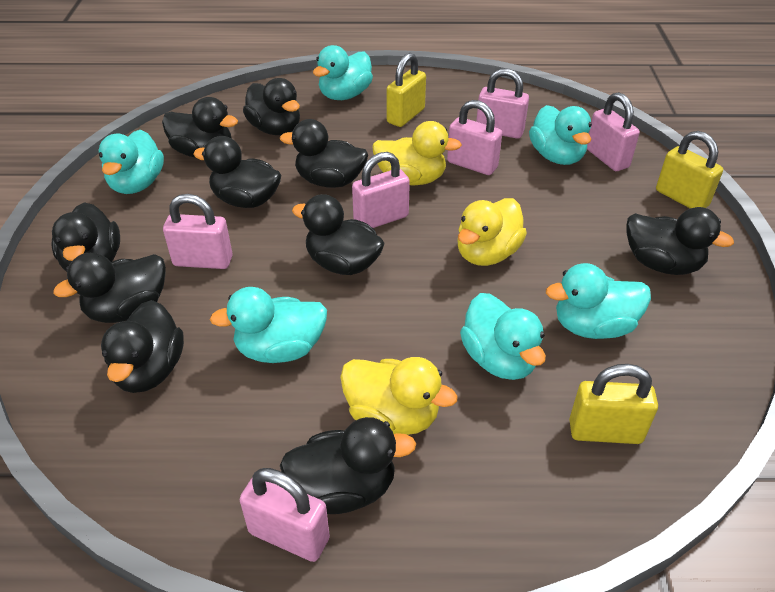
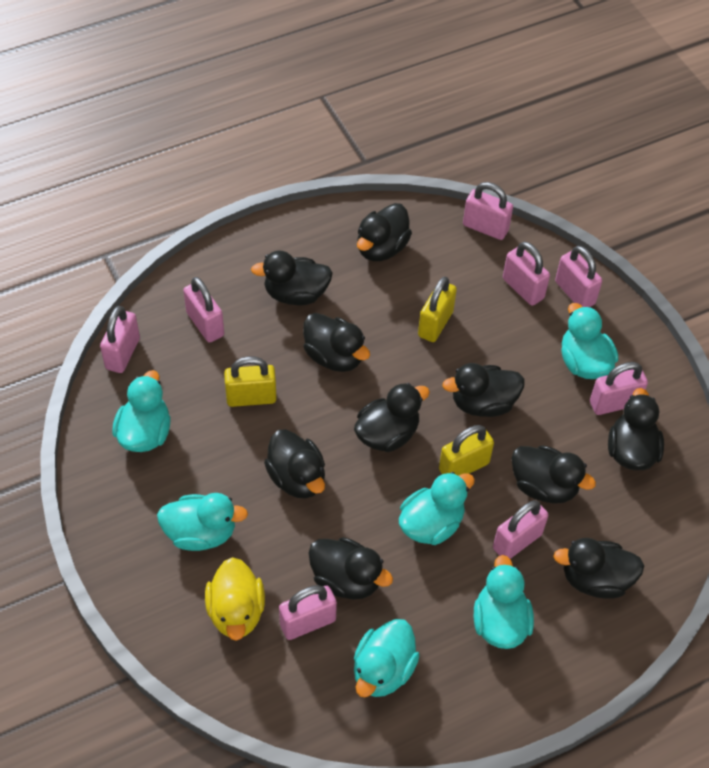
pink padlock: [163,194,233,269] [240,468,330,562] [352,152,410,228] [447,100,502,175] [476,68,529,139] [587,92,640,171] = 6 -> [100,306,140,373] [183,277,224,343] [279,585,337,640] [463,182,513,240] [493,500,548,559] [503,242,550,306] [555,246,602,307] [590,362,648,415] = 8
yellow duck: [340,357,458,435] [372,121,462,186] [457,198,527,266] = 3 -> [205,557,265,641] = 1

